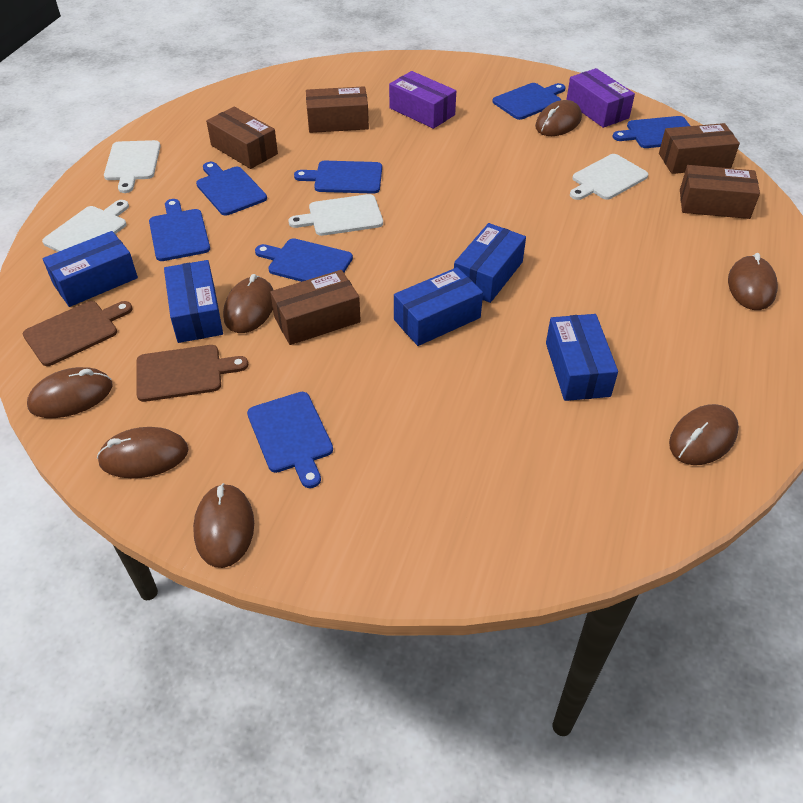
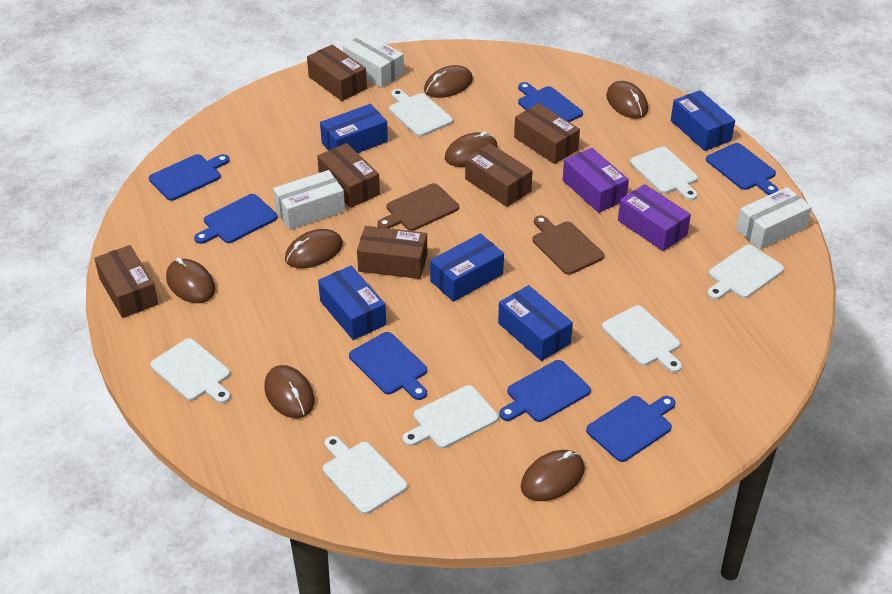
brown box: [206,107,278,169] [270,270,361,345] [306,86,369,133] [659,123,740,174] [680,165,760,219] = 5 -> [94,245,158,318] [307,44,367,101] [317,143,380,208] [357,226,427,279] [465,143,533,207] [514,103,580,164] = 6
white box: none = 0 -> [273,170,345,230] [343,33,404,88] [736,187,812,250] = 3
white cutting board: [42,200,129,252] [104,140,161,193] [288,194,383,236] [570,154,648,200] = 4 -> [150,338,231,404] [323,436,407,514] [389,89,453,137] [403,385,498,449] [602,305,682,373] [630,147,698,200] [707,245,784,300] = 7

